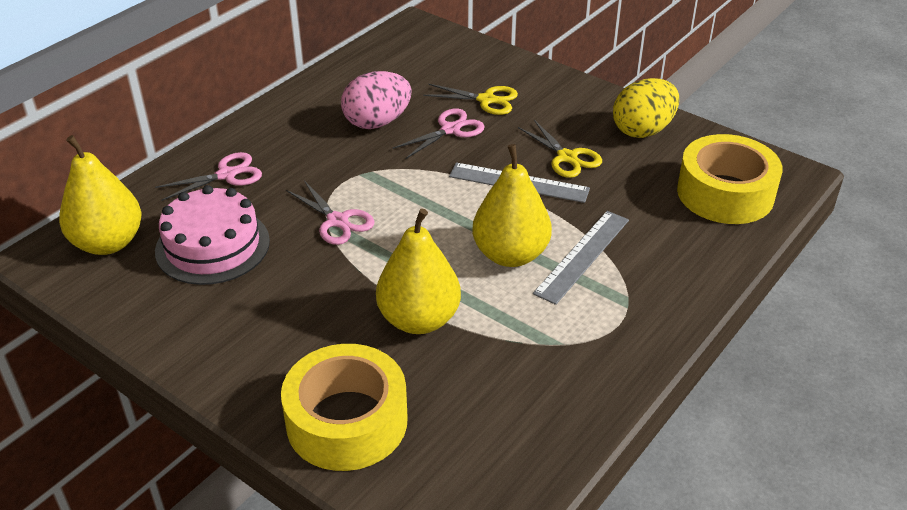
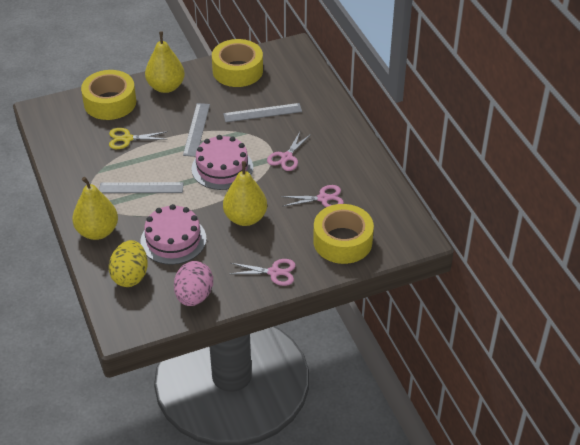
grey ruler: [449,162,590,203] [533,211,629,305] = 2 -> [99,182,184,193] [183,103,210,157] [223,103,302,122] = 3
pink cake: [155,185,270,285] = 1 -> [140,204,206,265] [192,135,253,190] = 2
yellow scissors: [423,84,518,115] [518,120,602,178] = 2 -> [109,128,168,149] = 1
yellow tape: [281,344,408,471] [677,134,782,224] = 2 -> [81,70,136,120] [212,39,263,87] [313,204,374,264] = 3

